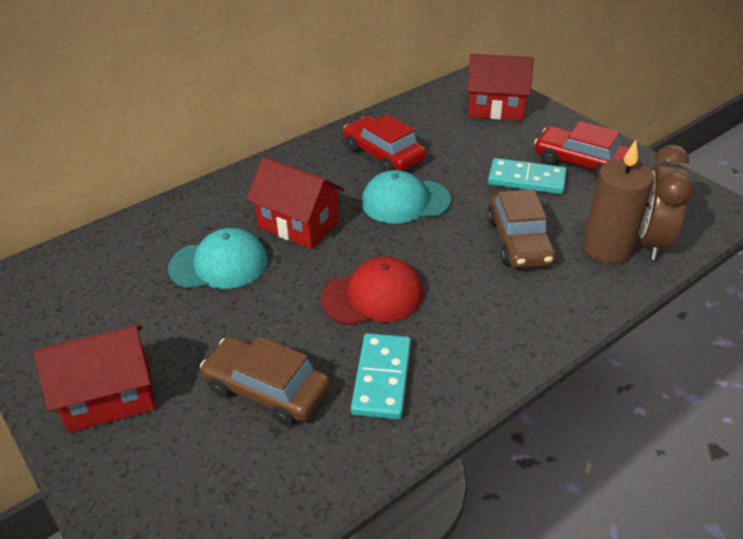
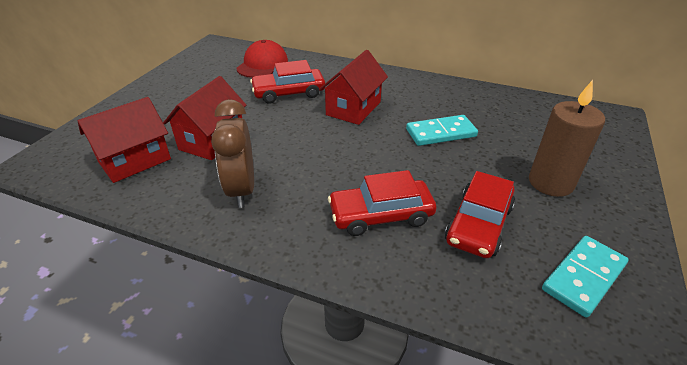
brown car: [200,336,330,426] [487,189,556,268] = 2 -> none = 0
red car: [343,114,426,171] [534,121,630,179] = 2 -> [250,60,325,104] [328,170,436,236] [445,171,515,258] = 3
turquoise cap: [168,228,268,289] [362,170,451,224] = 2 -> none = 0

